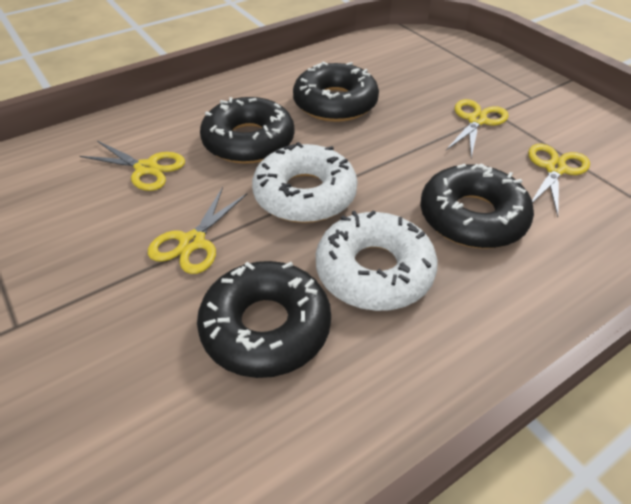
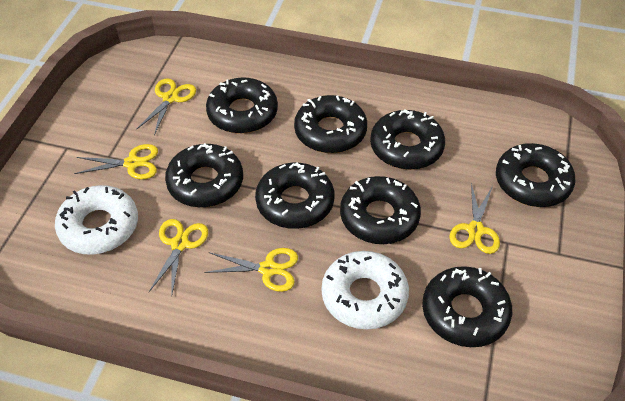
black donut: [197,261,331,378] [200,97,295,164] [293,62,379,122] [420,163,534,249] = 4 -> [165,143,243,207] [206,77,278,134] [255,162,334,229] [294,95,367,153] [340,176,421,244] [370,109,445,170] [422,266,512,347] [496,143,575,207] = 8
yellow scissors: [80,141,185,191] [148,187,247,274] [446,99,509,158] [528,144,590,217] = 4 -> [74,144,158,179] [136,78,196,135] [149,219,208,294] [204,248,298,292] [449,183,500,254] = 5

